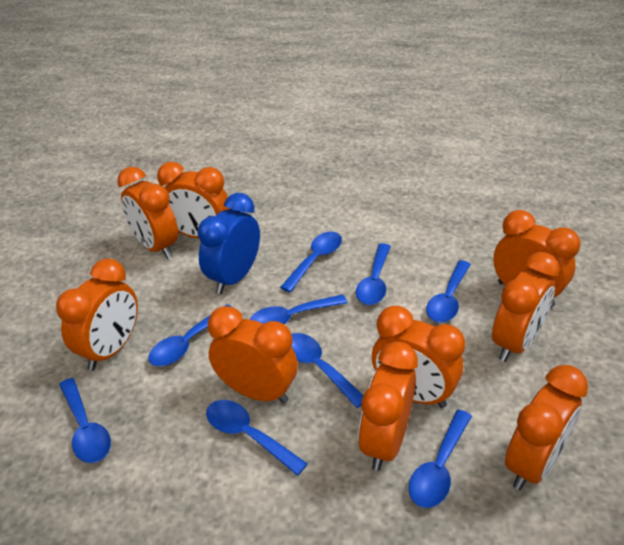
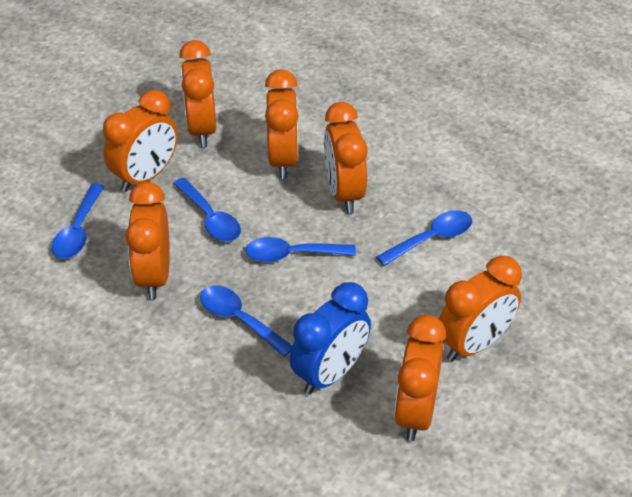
blue spoon: [59,378,111,463] [148,304,232,366] [206,400,308,476] [250,294,348,324] [280,232,342,292] [291,333,364,408] [356,243,391,305] [409,410,472,508] [426,260,471,323] = 9 -> [52,184,104,259] [173,178,241,242] [200,285,292,357] [245,237,356,262] [376,210,472,266] = 5
orange clock: [56,258,138,371] [117,167,178,259] [157,162,230,238] [208,306,298,404] [358,341,418,471] [372,306,465,408] [492,252,560,362] [493,210,581,307] [505,365,588,490] = 9 -> [103,89,178,192] [125,182,170,299] [179,40,217,147] [265,69,299,179] [324,102,368,213] [394,315,446,441] [439,256,522,361] = 7

